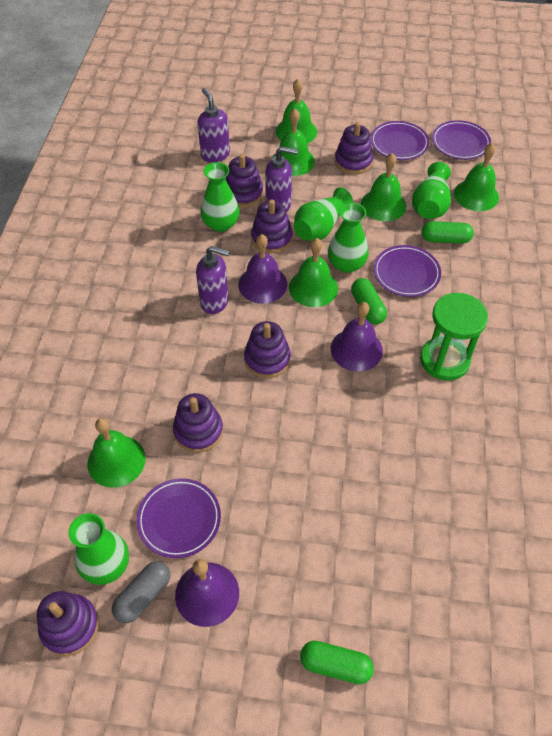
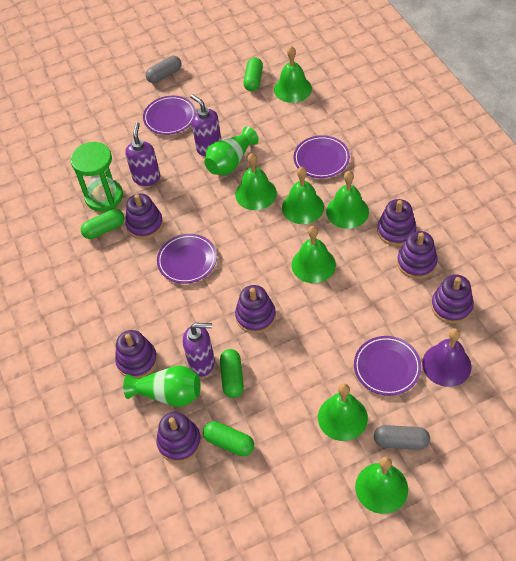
green bell: [88,418,146,488] [273,108,315,176] [276,79,317,144] [289,238,338,307] [361,153,406,221] [454,143,499,211] = 6 -> [235,153,277,210] [274,46,312,103] [282,167,324,224] [292,226,336,283] [318,383,368,441] [326,171,369,229] [355,457,408,514] = 7
green capsule: [300,641,374,684] [351,278,387,324] [422,221,474,244] = 3 -> [81,209,124,239] [203,421,254,456] [220,349,244,398] [244,57,263,91] = 4
green vase: [68,513,129,585] [200,162,240,232] [294,187,353,241] [328,203,369,273] [412,162,451,219] = 5 -> [123,366,201,407] [204,126,259,175] = 2
grey capsule: [112,561,170,624] = 1 -> [146,56,182,83] [374,425,430,450] = 2
purple bell: [175,559,239,627] [238,234,287,304] [331,302,383,371] = 3 -> [422,328,471,387] = 1
purple stacking toy: [37,591,99,656] [173,393,223,453] [225,154,263,207] [244,321,291,378] [251,199,293,253] [335,122,373,174] = 6 -> [115,330,158,379] [125,193,163,239] [156,412,201,463] [235,285,276,334] [377,199,416,246] [397,231,438,279] [431,274,474,324] = 7

